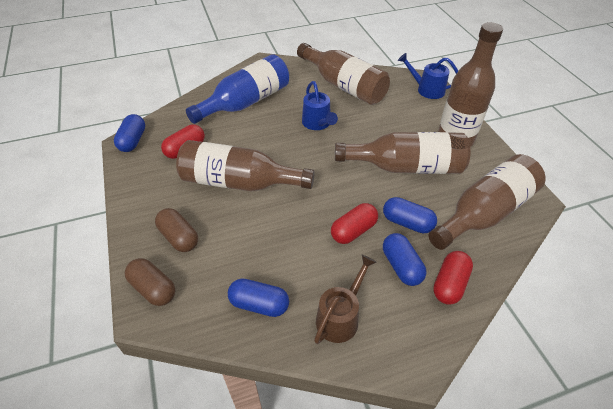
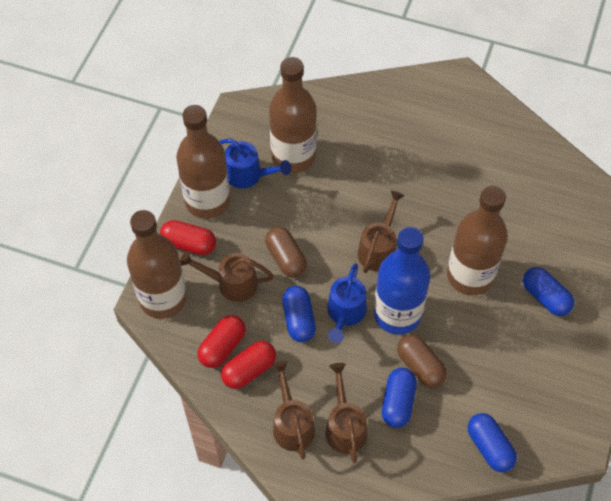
brown bottle: [176,140,315,191] [297,43,390,105] [335,132,471,174] [429,154,546,250] [438,22,503,147] = 5 -> [127,210,187,319] [176,105,230,219] [269,57,317,173] [447,185,508,295] = 4
brown watering can: [314,255,377,344] = 1 -> [180,251,274,302] [272,361,315,460] [325,363,367,463] [357,191,405,273] = 4

